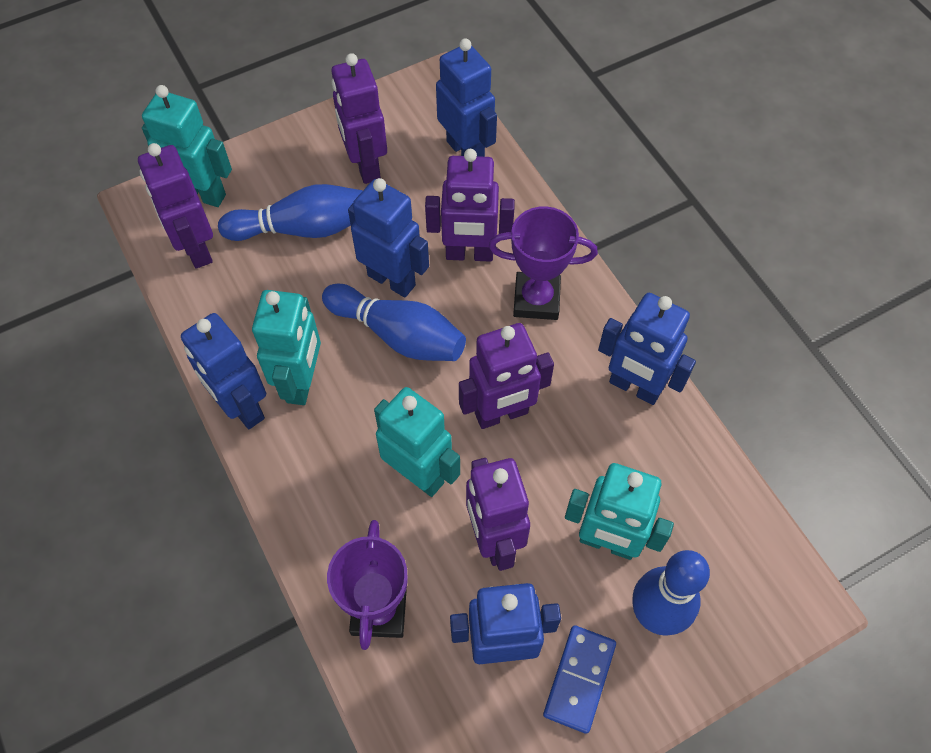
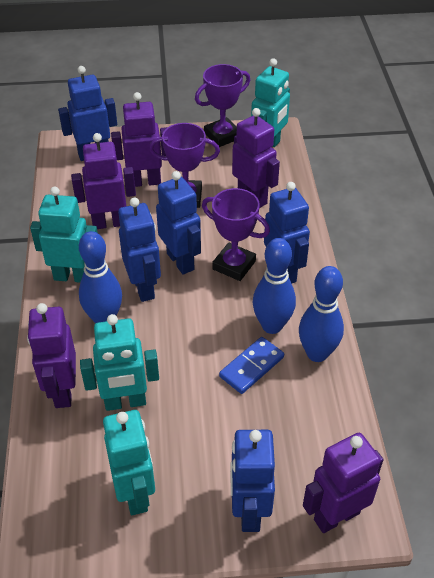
purple trophy: [327,520,408,650] [489,206,598,320] = 2 -> [149,123,220,208] [195,64,250,147] [202,188,270,281] = 3

